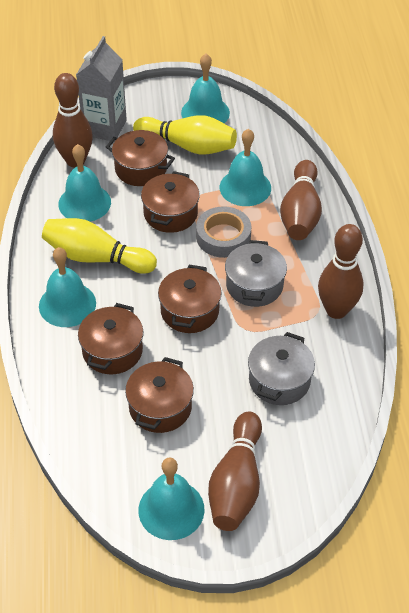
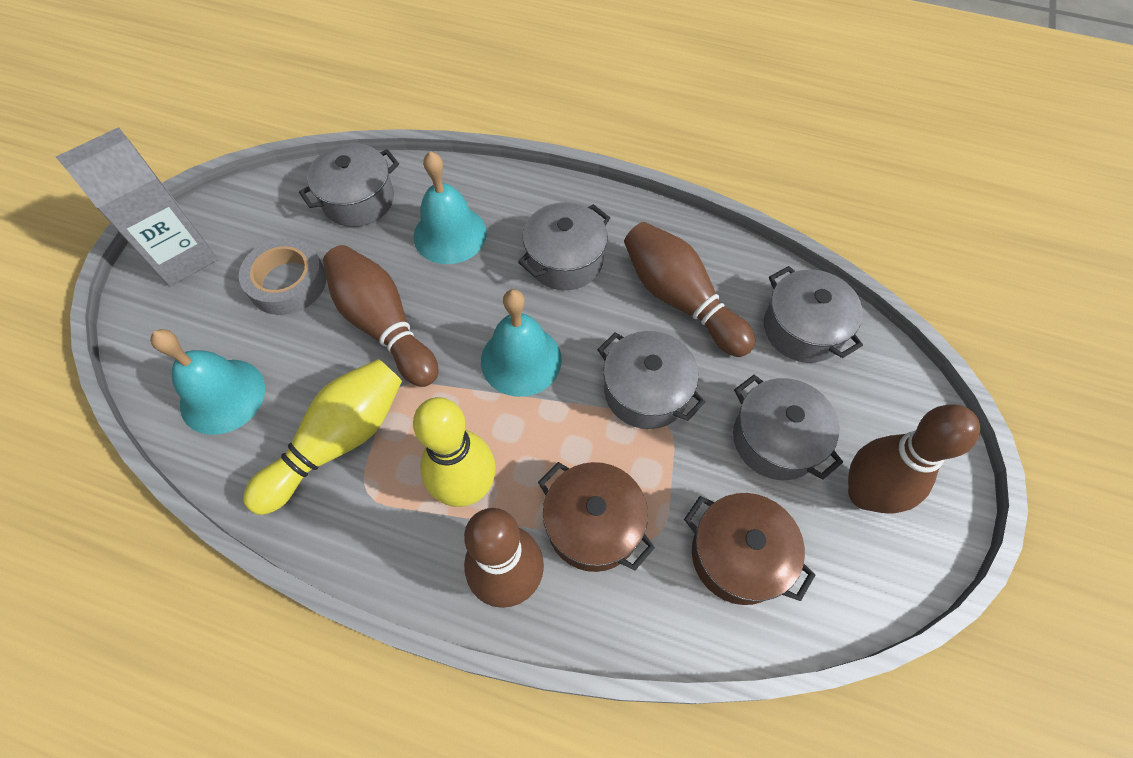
brown pot: [78,303,143,374] [106,130,175,186] [125,357,194,433] [141,171,200,233] [158,265,222,333] = 5 -> [538,462,655,572] [684,493,815,605] = 2
grey pot: [225,240,287,307] [248,332,315,405] = 2 -> [299,143,399,227] [518,202,610,290] [597,331,705,429] [733,375,843,480] [764,266,863,363] = 5
turquoise bell: [39,247,96,327] [58,144,111,222] [138,458,205,540] [181,54,230,123] [220,129,271,206] = 5 -> [150,329,265,435] [414,151,487,264] [481,289,562,397] = 3

